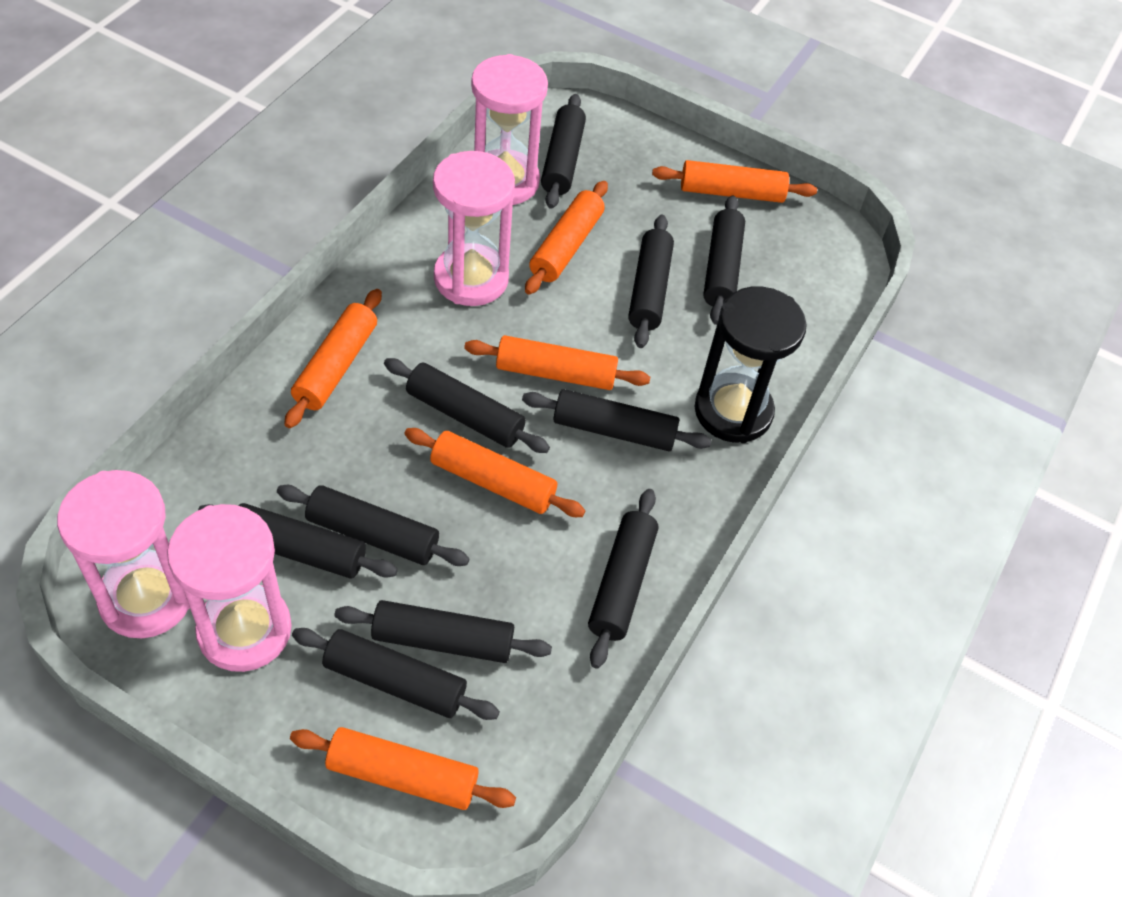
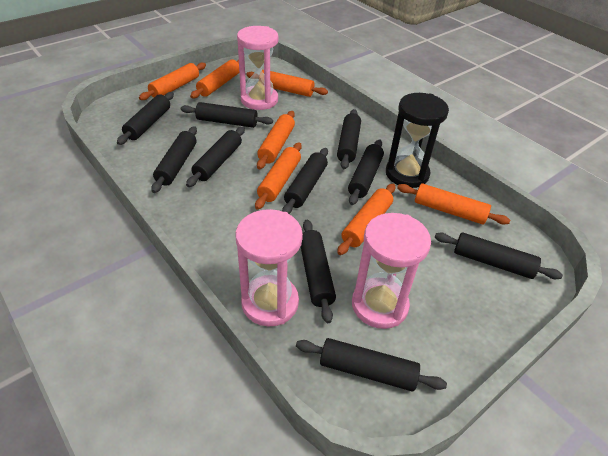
orange rolling pin: [284,289,382,428] [290,727,516,810] [404,428,586,517] [464,335,650,390] [525,181,608,295] [652,160,817,203] = 6 -> [139,62,206,100] [190,59,239,98] [246,70,328,97] [255,142,302,210] [257,111,295,169] [337,184,395,255] [397,183,510,225] = 7
pink hourglass: [57,470,190,638] [167,504,292,672] [433,151,515,306] [471,54,548,205] = 4 -> [235,209,303,327] [237,26,279,110] [352,213,431,329] = 3

